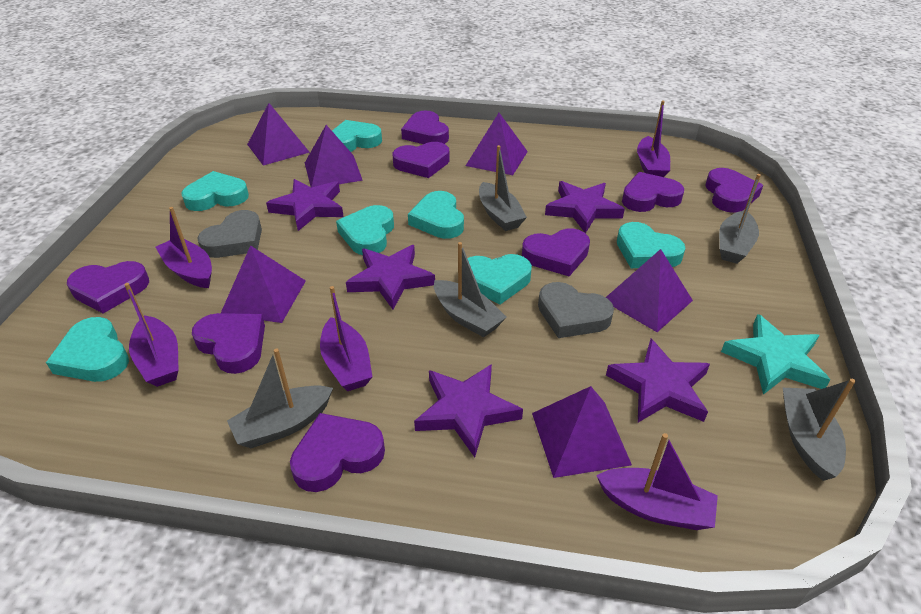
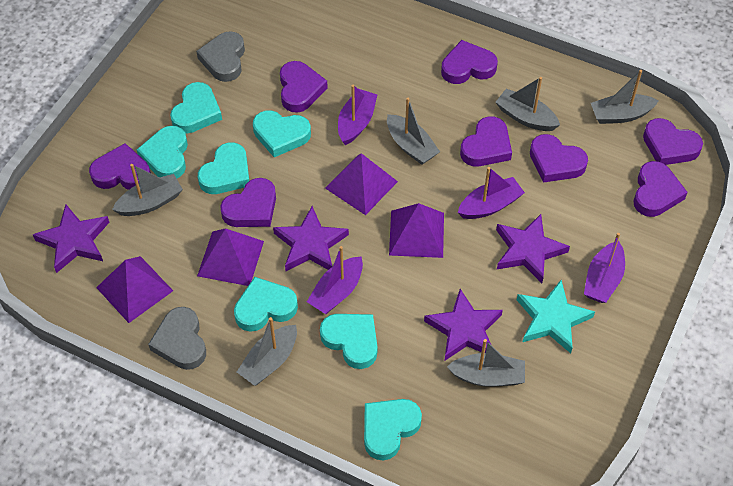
grey boat: [227,348,333,448] [434,242,507,337] [479,145,527,231] [719,174,761,264] [783,379,856,481] = 5 -> [112,164,183,216] [237,317,297,386] [387,98,440,165] [447,339,525,387] [496,77,560,131] [591,70,658,124] = 6
purple boat: [124,283,179,387] [156,207,212,288] [320,286,373,391] [596,433,718,530] [637,100,670,177] = 5 -> [307,246,363,314] [338,85,378,145] [458,167,525,219] [584,233,625,303] = 4
purple pyramid: [221,245,306,323] [247,103,310,166] [305,125,363,188] [466,113,528,175] [532,386,632,478] [606,249,693,332] = 6 -> [96,256,173,323] [197,228,264,286] [325,153,398,215] [389,203,444,258] = 4
purple star: [266,179,344,231] [346,245,435,310] [414,364,523,457] [545,181,625,234] [606,339,710,422] = 5 -> [33,204,109,273] [273,206,349,271] [424,289,503,361] [496,214,570,283] = 4

